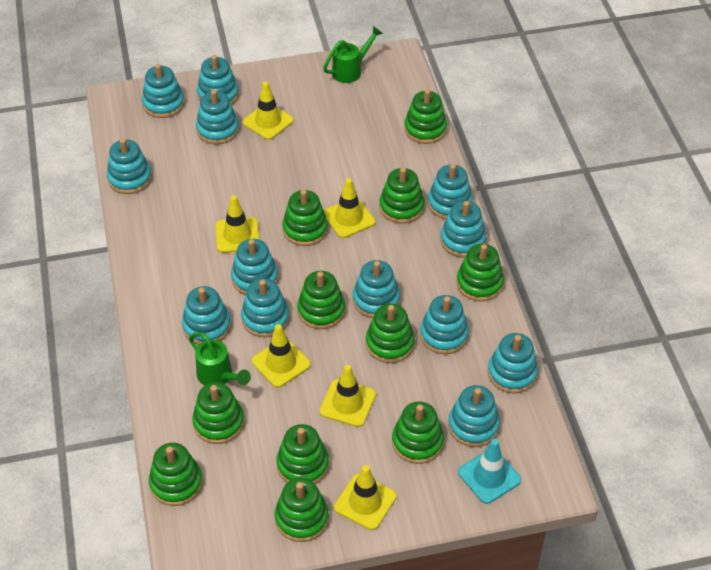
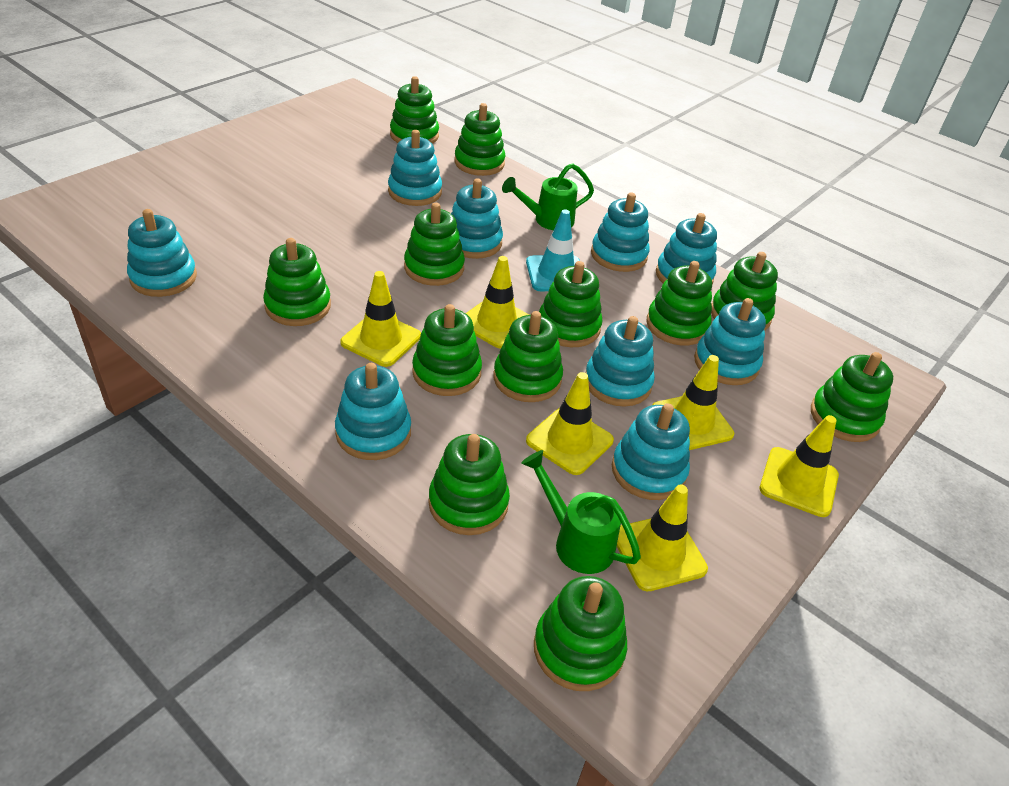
green stacking toy: [149,443,203,506] [192,382,244,444] [275,478,329,542] [276,424,329,484] [282,190,328,246] [297,271,345,329] [366,303,415,363] [379,167,424,224] [392,401,444,464] [404,89,447,144] [456,244,504,302] = 11 -> [263,238,331,326] [390,76,439,144] [404,203,465,286] [412,304,482,396] [428,434,510,535] [454,103,505,176] [494,311,563,402] [534,576,627,691] [539,261,603,347] [646,261,712,345] [711,252,778,330] [811,352,893,442] = 12
turquoise stacking toy: [107,139,152,194] [142,64,184,118] [182,286,231,345] [196,90,239,145] [197,55,239,105] [231,239,278,295] [241,279,290,337] [353,260,400,318] [420,295,469,354] [428,164,473,220] [440,201,487,257] [448,385,500,447] [488,333,538,393] = 13 -> [127,209,197,297] [335,363,411,460] [388,130,442,206] [451,178,503,259] [585,316,655,407] [591,193,650,272] [612,403,690,500] [656,213,717,284] [694,298,766,385] = 9

